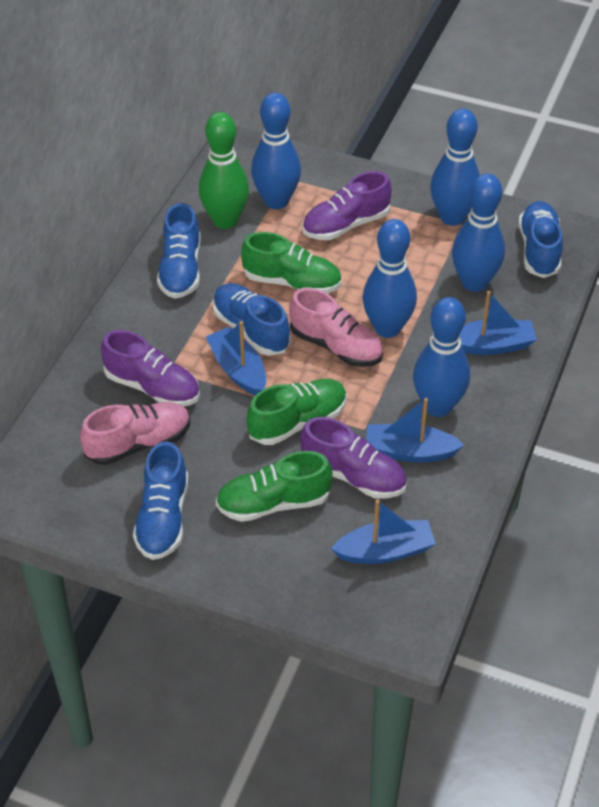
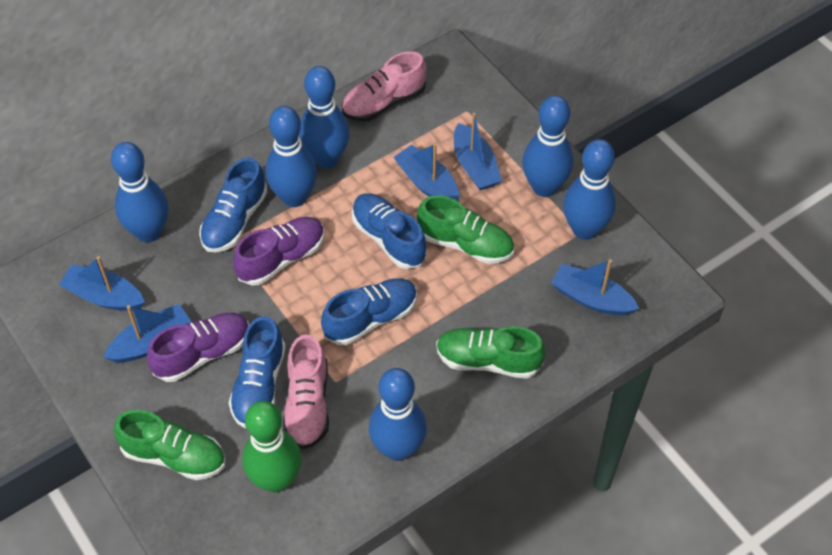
blue boat: [206,321,266,396] [331,499,436,564] [366,398,464,462] [460,291,537,355] = 4 -> [59,256,145,311] [103,304,191,362] [393,143,459,202] [454,113,502,190] [551,259,639,315] = 5
blue bowling pin: [251,92,301,209] [362,219,417,338] [413,297,470,417] [430,109,480,226] [452,173,505,292] = 5 -> [111,142,169,242] [266,106,317,207] [299,66,350,168] [369,368,427,461] [522,95,573,197] [563,139,616,240] = 6
purple shoe: [101,330,200,407] [300,417,407,499] [302,171,392,240] = 3 -> [147,313,249,382] [233,217,325,285] = 2

